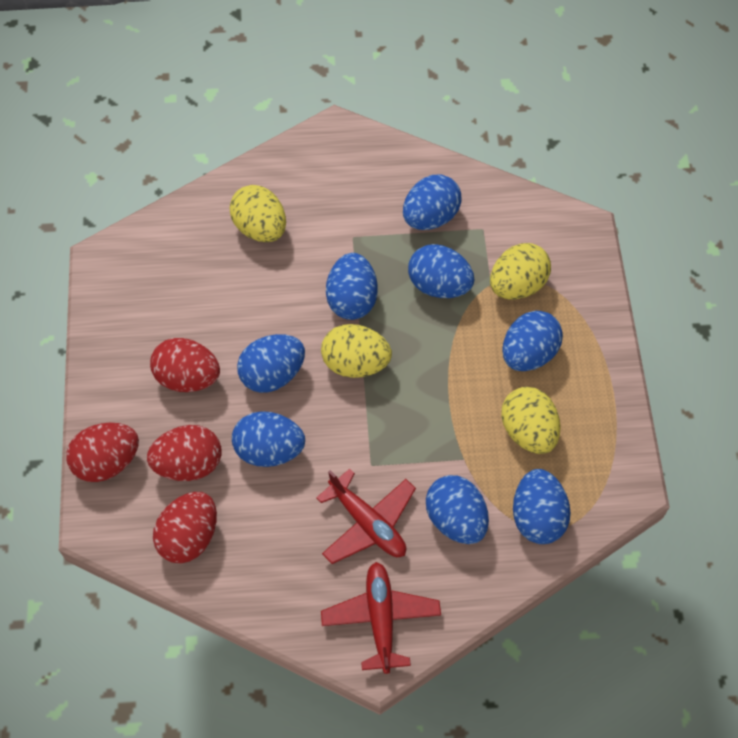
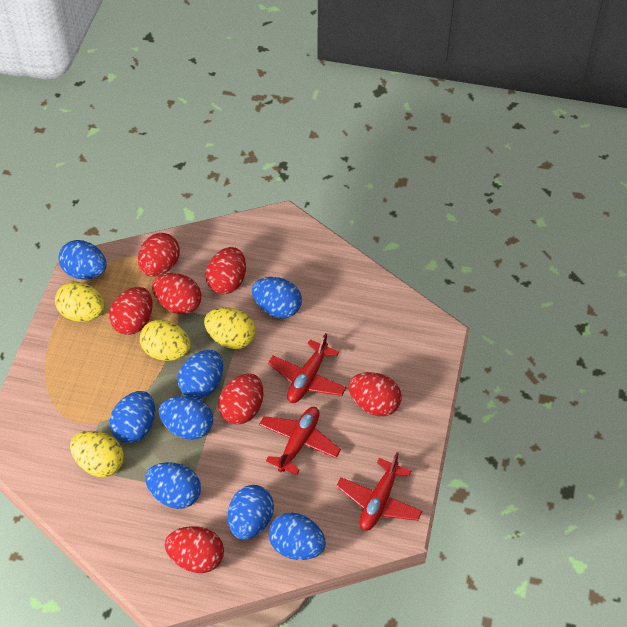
red egg: [66,422,139,482] [147,425,222,481] [150,338,220,392] [153,492,217,563] = 4 -> [109,287,153,335] [138,233,180,277] [152,273,201,315] [165,526,224,573] [205,247,246,294] [218,373,263,425] [349,372,401,416] = 7
red plane: [316,469,416,564] [321,562,441,674] = 2 -> [259,407,341,475] [268,333,347,403] [336,452,422,531] = 3

